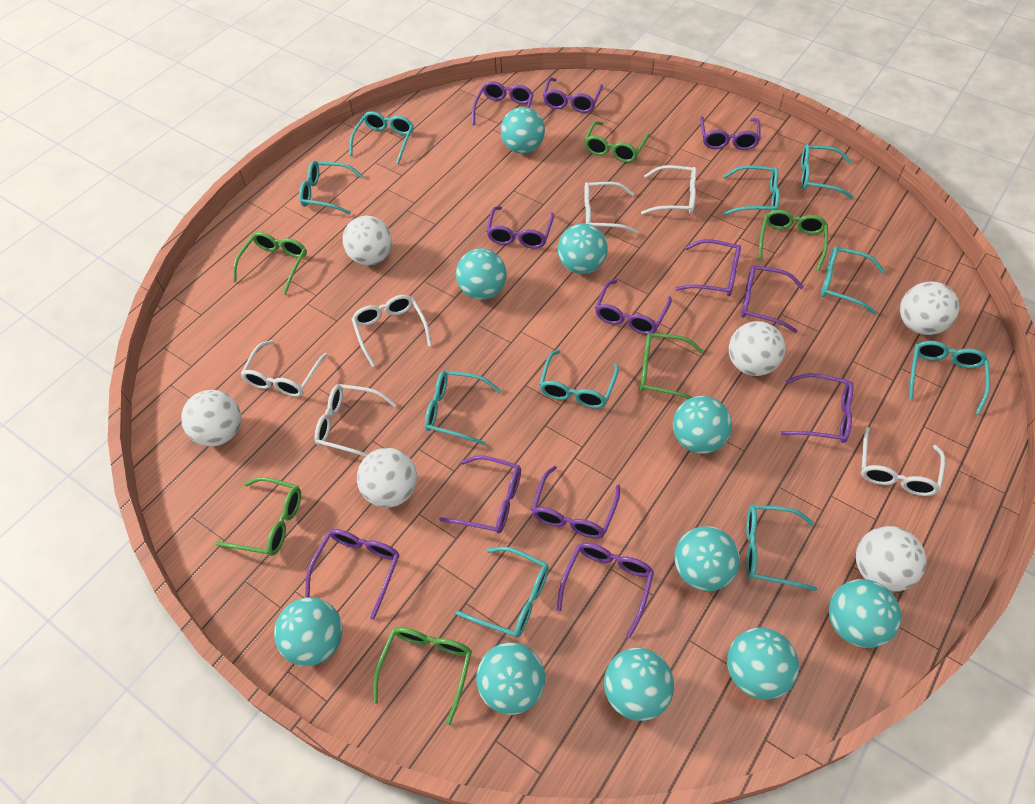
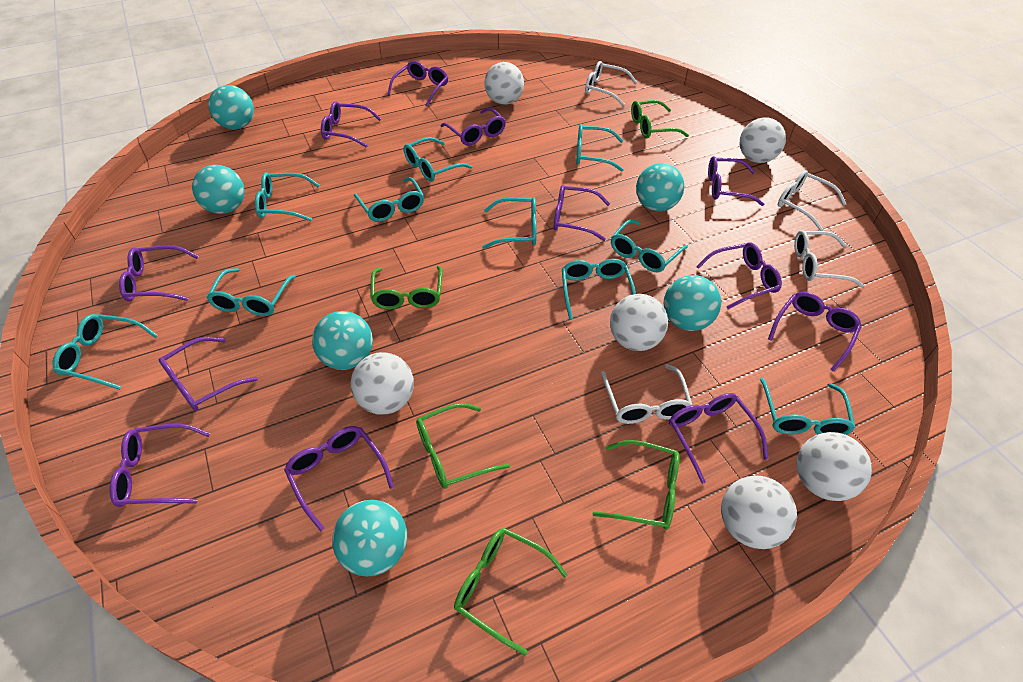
green glasses: [215,477,301,556] [233,232,307,295] [373,627,472,725] [584,121,650,163] [640,333,703,399] [759,210,828,271] = 6 -> [370,266,443,310] [416,403,510,489] [454,528,568,655] [592,440,680,530] [631,100,689,139] = 5
turquoise ball: [274,597,343,666] [456,248,507,300] [476,642,545,715] [501,107,545,154] [558,224,608,274] [604,648,674,721] [673,396,732,454] [674,526,740,591] [727,628,799,700] [829,579,901,648] = 10 -> [192,165,245,214] [208,85,254,130] [312,311,373,370] [332,500,407,577] [636,163,684,212] [664,275,721,331] = 6
white glasses: [241,340,328,397] [315,384,397,457] [352,295,432,367] [584,182,638,234] [641,165,697,215] [861,427,945,496] = 6 -> [585,61,637,106] [601,364,692,424] [778,170,846,231] [794,230,864,287] = 4

